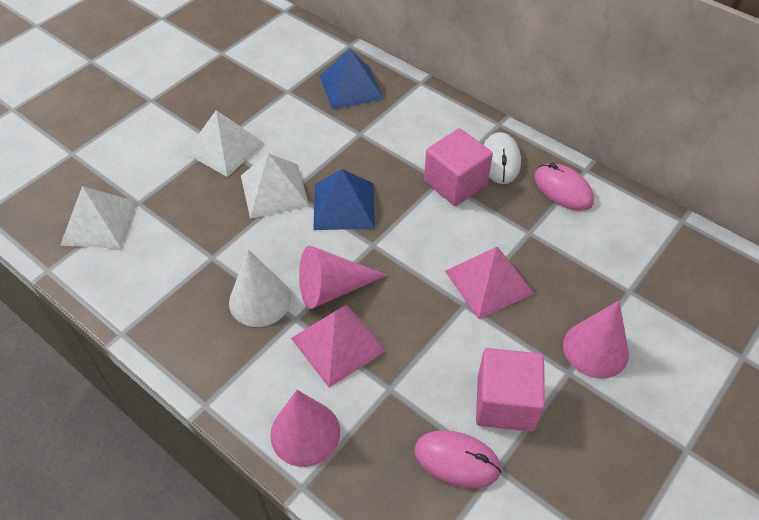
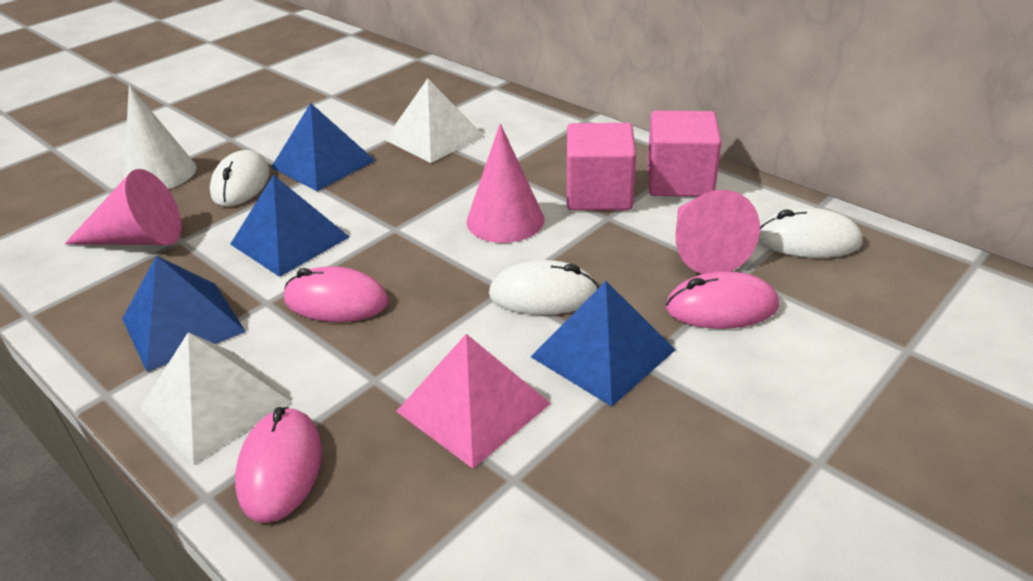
blue pyramid: [313,169,375,230] [320,49,384,110] = 2 -> [122,255,246,372] [230,175,349,277] [271,103,376,191] [531,281,675,406] = 4
pink mouse: [414,430,501,488] [534,163,594,211] = 2 -> [235,407,322,523] [284,266,389,322] [666,271,779,329] = 3
pink pyramid: [291,304,386,388] [445,247,534,319] = 2 -> [396,334,551,468] = 1
white mouse: [483,132,521,184] = 1 -> [210,150,270,207] [489,260,599,315] [758,208,862,258] = 3
white pyramid: [60,186,138,249] [185,110,265,177] [241,153,309,219] = 3 -> [140,332,291,465] [385,78,484,163] = 2

